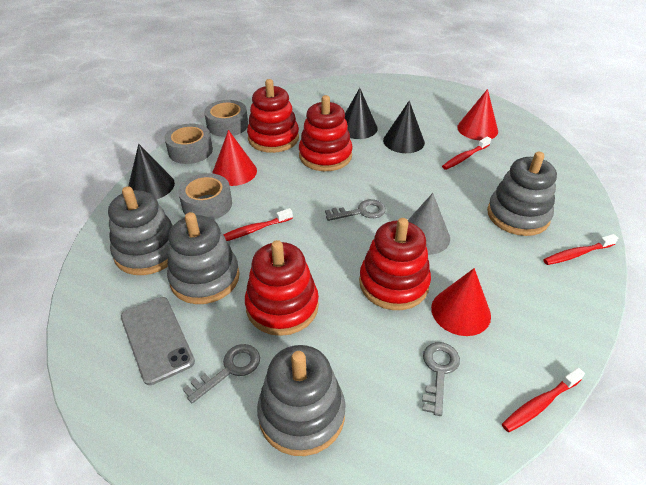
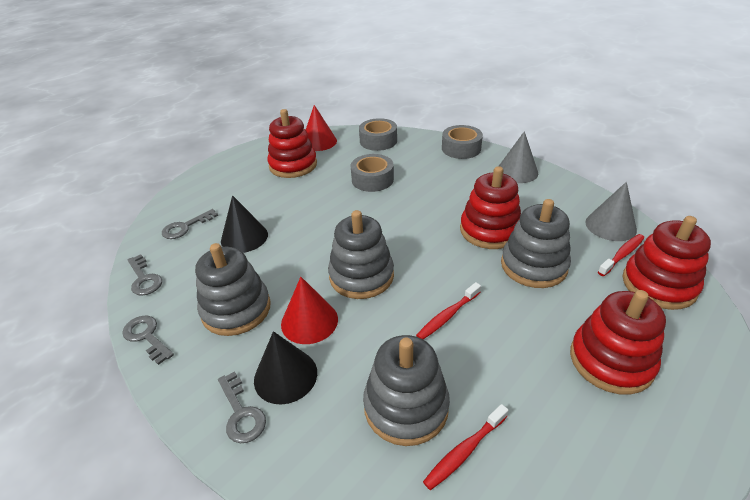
black cone: [128,144,175,199] [345,88,378,139] [383,101,425,153] = 3 -> [221,195,268,253] [254,331,317,405] = 2
grey cone: [408,193,450,255] = 1 -> [499,131,538,183] [585,182,637,241] = 2
grey key: [183,344,260,403] [325,199,386,221] [422,342,460,416] = 3 -> [122,316,174,365] [128,254,162,296] [162,209,218,239] [218,371,266,443] = 4
grey phone: [121,297,195,385] = 1 -> none = 0
red cone: [212,130,257,186] [431,268,491,336] [457,89,498,140] = 3 -> [281,277,338,344] [306,105,337,151] = 2
red toothbrush: [223,208,293,241] [442,137,491,170] [502,368,585,432] [543,234,618,265] = 4 -> [416,282,481,339] [423,404,508,490] [598,234,644,276] = 3

